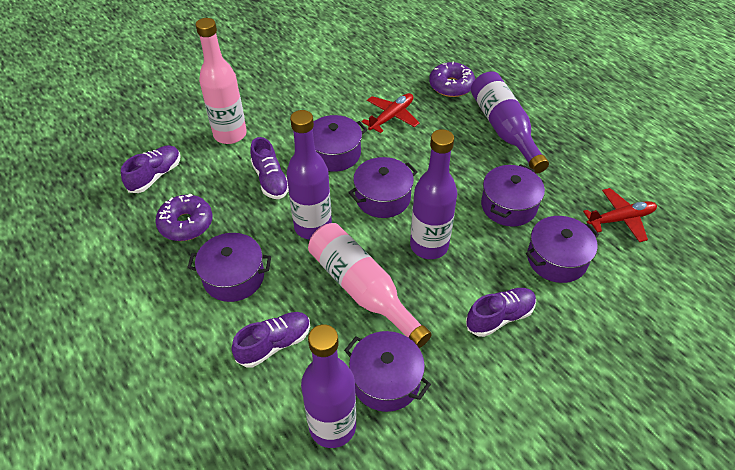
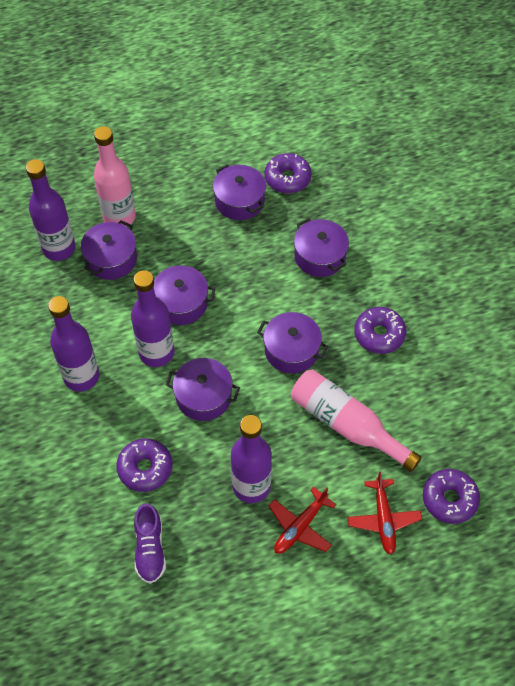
purple donut: [155,194,213,241] [429,62,475,97] = 2 -> [116,439,173,492] [264,153,312,193] [354,307,406,354] [423,469,480,524] = 4
purple shoe: [121,145,180,193] [232,312,310,368] [251,137,289,199] [466,288,536,337] = 4 -> [134,503,166,584] = 1

